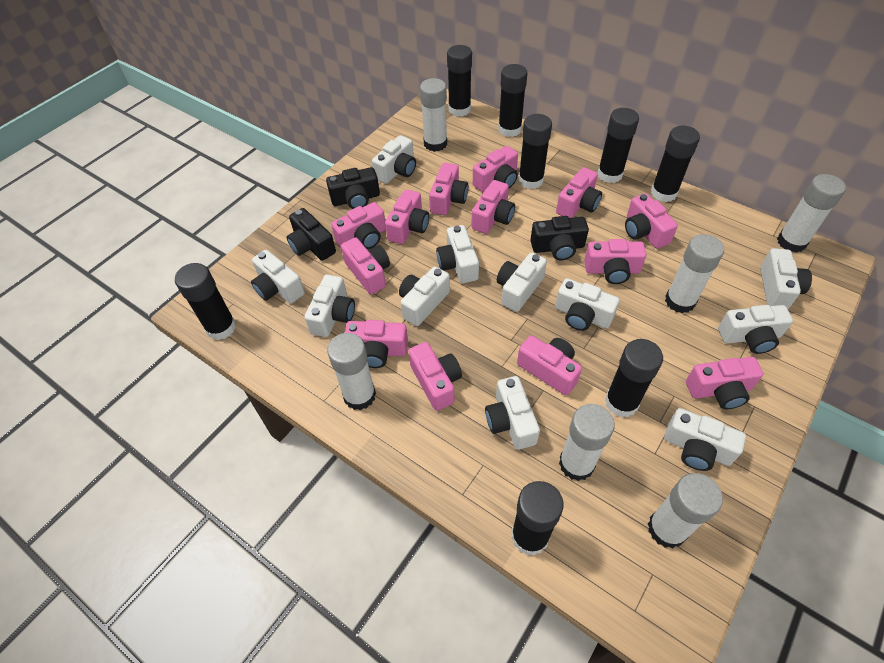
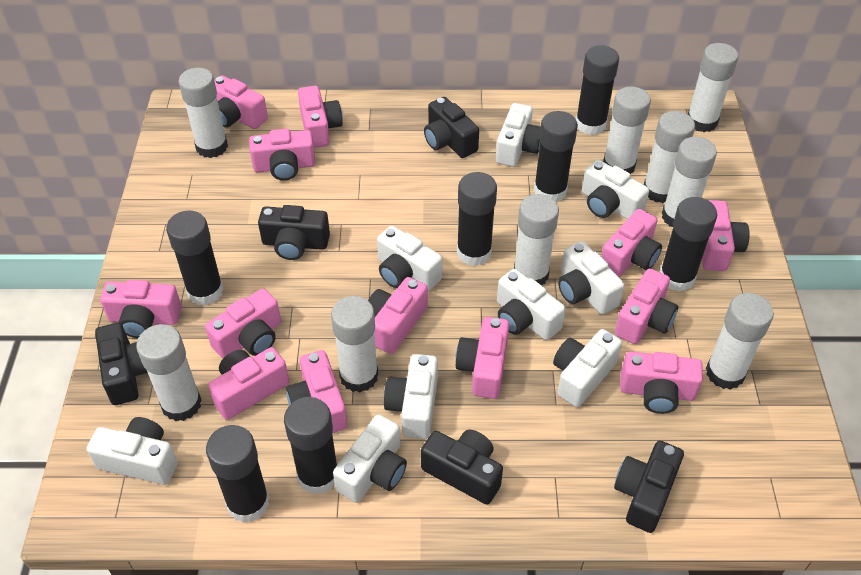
black camera: [287,208,336,261] [326,167,380,209] [530,216,589,260] = 3 -> [95,323,148,405] [258,205,330,260] [421,430,503,505] [424,97,479,158] [614,441,684,533] = 5
black glue stick: [175,263,236,340] [447,45,472,117] [498,64,527,137] [511,481,564,556] [518,114,552,189] [597,108,639,183] [605,339,663,417] [651,126,700,202] = 8 -> [166,211,224,306] [206,425,269,523] [284,397,338,495] [457,172,497,266] [534,111,578,203] [576,46,619,135] [660,197,717,292] = 7
white camera: [251,250,305,304] [305,274,355,337] [372,135,416,184] [399,267,450,326] [436,225,479,283] [485,376,540,450] [497,252,547,312] [555,278,620,331] [664,408,746,471] [718,305,793,354] [760,248,812,309] = 11 -> [86,417,178,485] [333,414,407,503] [377,226,443,291] [384,354,438,439] [496,103,541,167] [497,269,566,340] [553,329,622,407] [558,241,625,315] [582,160,649,220] = 9
white glue stick: [327,333,376,410] [420,78,447,152] [559,404,615,481] [648,473,723,548] [665,234,724,313] [777,174,846,253] = 6 -> [136,324,202,421] [178,68,228,158] [331,296,379,392] [514,194,559,285] [603,86,651,174] [644,111,695,203] [662,137,717,227] [688,43,739,132] [706,293,774,390] = 9

